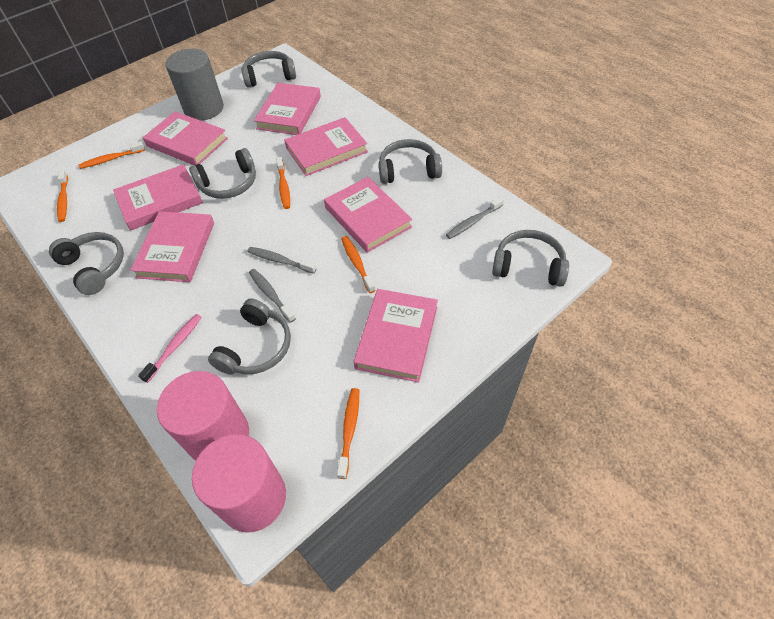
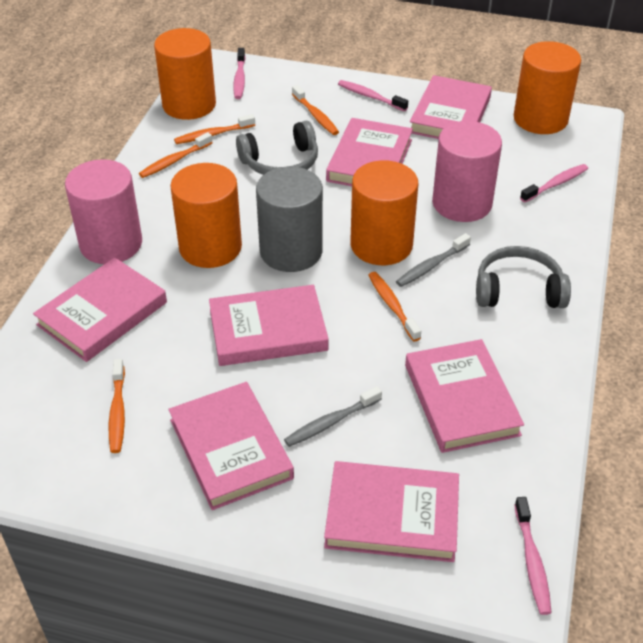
grey headphones: [49,232,124,295] [189,148,256,199] [208,298,291,374] [241,51,296,88] [379,139,442,184] [492,230,569,287] = 6 -> [236,121,318,175] [476,246,571,308] = 2
grey toothbrush: [247,247,317,274] [249,269,296,323] [446,196,504,239] = 3 -> [284,386,382,447] [396,233,471,287] = 2
orange cylinder: none = 0 -> [154,28,216,120] [170,163,242,268] [350,160,418,265] [514,41,581,134] = 4
pink toothbrush: [138,314,202,383] = 1 -> [233,48,246,99] [338,80,408,111] [515,497,552,615] [520,164,588,202] = 4

